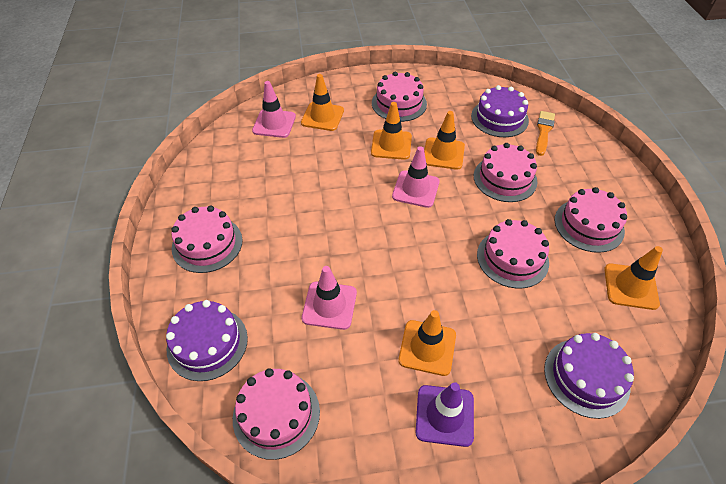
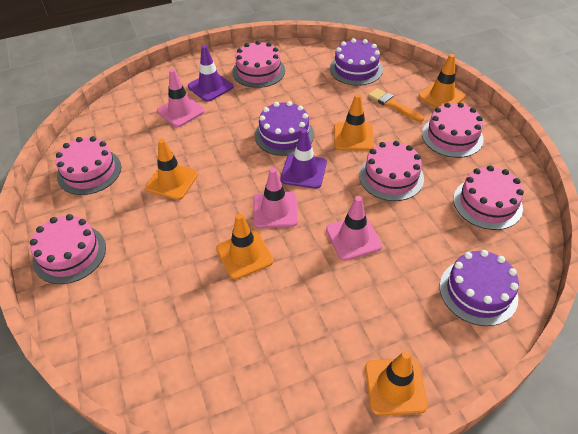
purple traffic cone: [416,382,474,447] = 1 -> [188,45,233,102] [280,129,327,189] = 2

